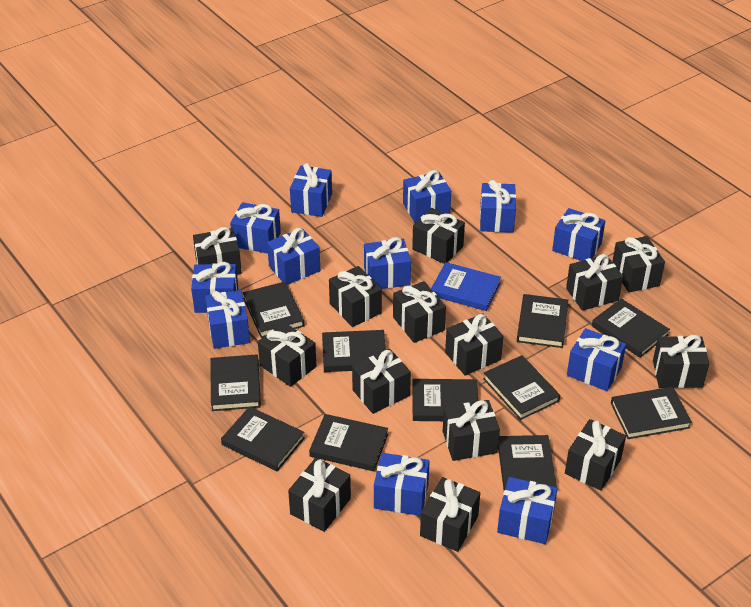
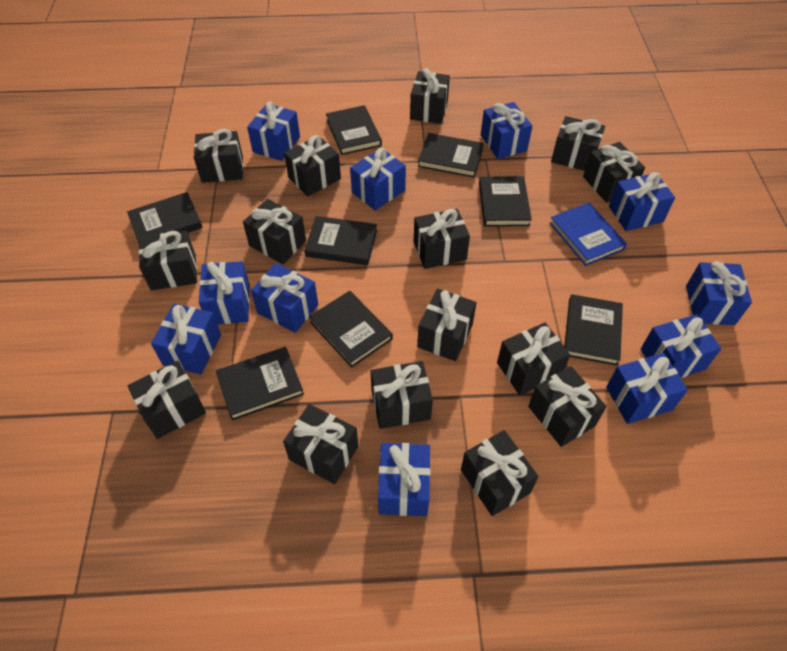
black book: [210,354,261,411] [221,406,305,471] [243,282,304,338] [309,414,388,471] [322,330,386,372] [412,379,478,421] [483,355,560,420] [498,435,557,490] [517,294,568,348] [592,298,670,358] [611,387,692,439] = 11 -> [127,192,203,243] [216,347,304,421] [304,216,377,265] [309,291,393,368] [326,105,382,155] [418,133,484,178] [479,176,532,227] [564,294,623,366] = 8
black gift: [193,227,242,275] [258,322,316,387] [288,458,351,532] [329,266,382,327] [352,349,411,414] [393,281,446,343] [412,208,465,264] [420,477,480,552] [443,400,500,461] [445,313,504,376] [565,419,626,491] [566,254,623,311] [612,236,665,292] [653,335,709,388] = 14 -> [128,361,206,439] [139,231,197,291] [194,129,243,183] [243,199,306,264] [283,404,358,484] [284,135,341,197] [371,361,433,429] [410,68,450,124] [414,209,470,269] [417,289,476,361] [461,430,539,516] [497,322,570,395] [528,366,607,447] [551,116,605,171] [583,142,645,203] = 15
blue gift: [191,262,238,313] [205,290,250,349] [230,202,281,254] [267,228,320,285] [290,163,332,217] [364,237,411,289] [374,453,430,516] [403,170,451,223] [480,180,516,233] [497,477,557,544] [552,208,605,261] [567,328,626,391] = 12 -> [151,304,221,375] [199,261,250,324] [247,101,300,161] [251,263,318,333] [350,148,406,211] [378,443,431,516] [481,102,532,159] [606,353,688,424] [609,172,675,231] [641,314,721,378] [686,261,752,325] = 11

